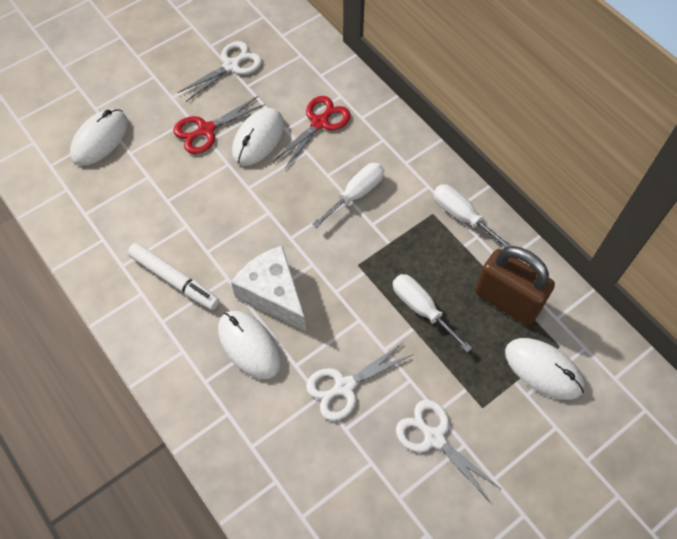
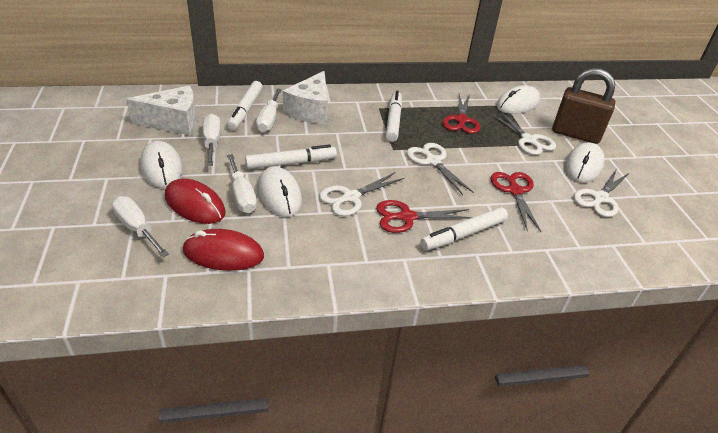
red mouse: none = 0 -> [165,178,226,224] [183,229,264,271] = 2
red scissors: [173,96,265,154] [274,96,350,168] = 2 -> [376,200,472,233] [442,94,480,134] [491,172,541,232] = 3
white cheese: [231,245,306,331] = 1 -> [126,86,197,136] [283,71,328,124] = 2
white marker: [128,243,220,310] = 1 -> [227,81,263,130] [245,144,337,169] [386,91,402,142] [420,207,508,251] = 4
white scissors: [177,41,262,102] [306,342,414,421] [396,400,501,502] = 3 -> [319,172,404,216] [407,143,474,195] [490,110,556,155] [574,170,629,217] = 4
white screwdriver: [312,163,384,228] [393,274,472,352] [433,184,512,248] = 3 -> [112,196,169,258] [203,114,221,166] [227,154,257,213] [256,89,282,132] = 4

